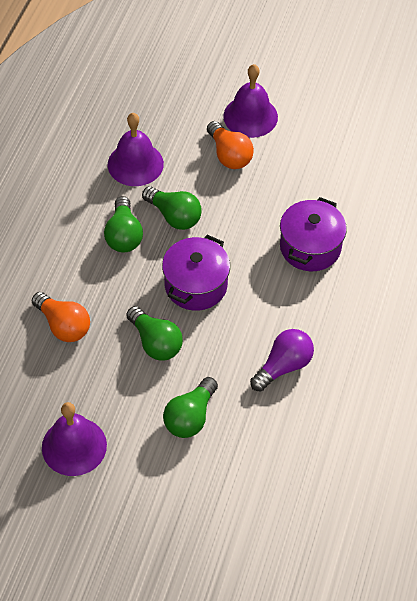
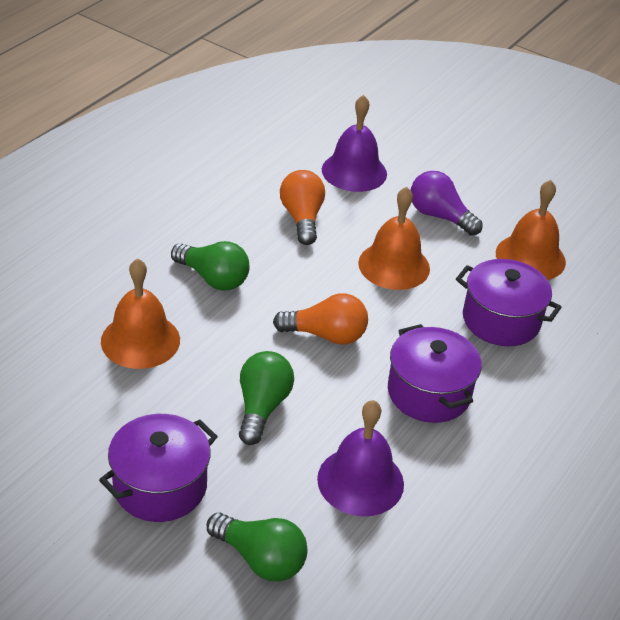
green light bulb: [104,196,143,253] [126,306,183,361] [142,186,202,230] [163,377,218,438] = 4 -> [171,241,250,291] [207,513,308,581] [239,351,294,445] = 3
orange bell: none = 0 -> [101,258,180,369] [358,187,430,290] [496,180,566,280] = 3
purple bell: [42,402,107,476] [108,113,164,186] [223,64,278,138] = 3 -> [317,400,404,516] [322,95,387,192] = 2
purple pot: [162,235,230,311] [280,197,347,271] = 2 -> [99,414,218,522] [388,324,482,423] [456,259,561,346] = 3

